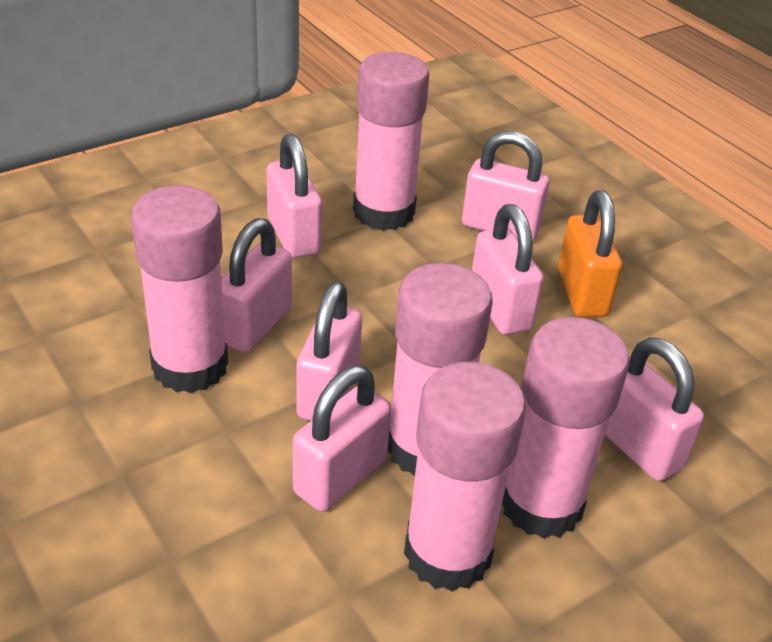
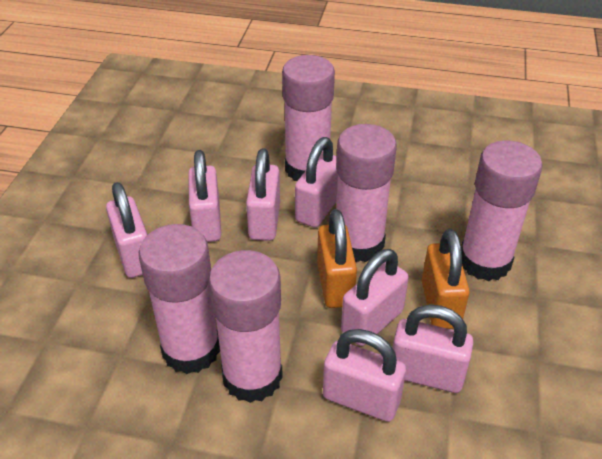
orange padlock: [558,190,622,318] = 1 -> [317,209,357,308] [422,229,470,329] = 2

